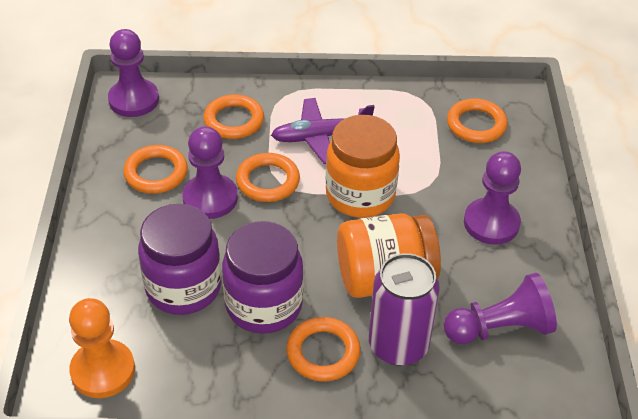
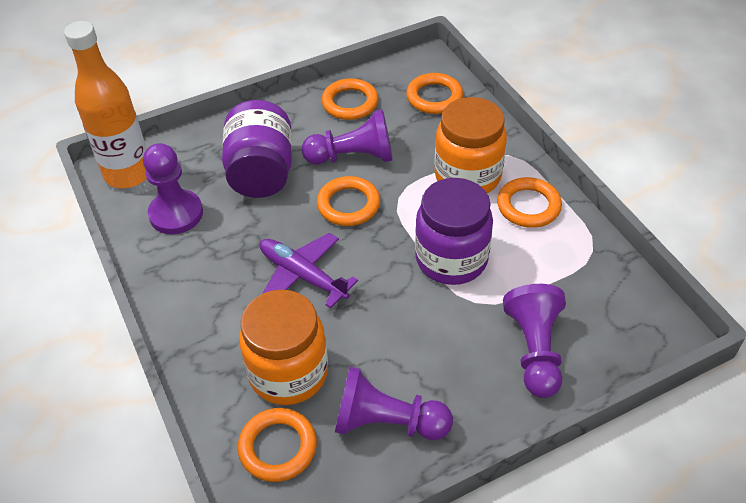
orange bottle: none = 0 -> [64,21,147,188] = 1
orange pawn: [69,298,135,398] = 1 -> none = 0
purple can: [369,253,440,366] = 1 -> none = 0

